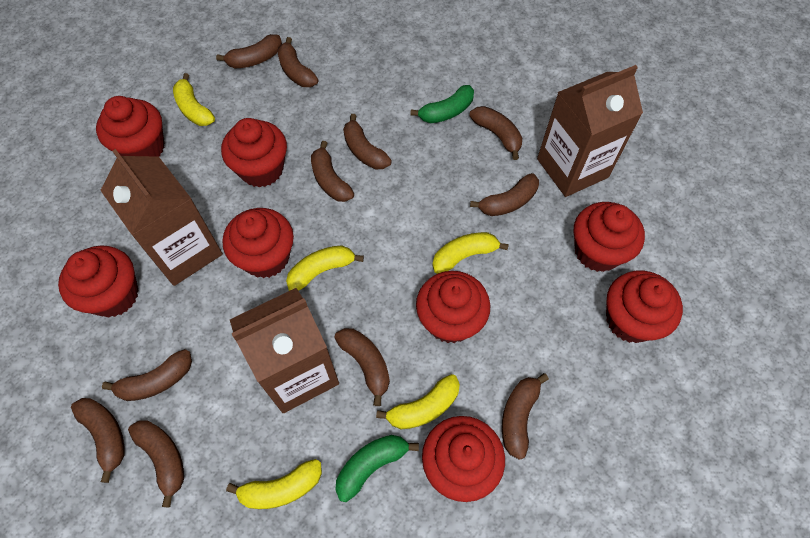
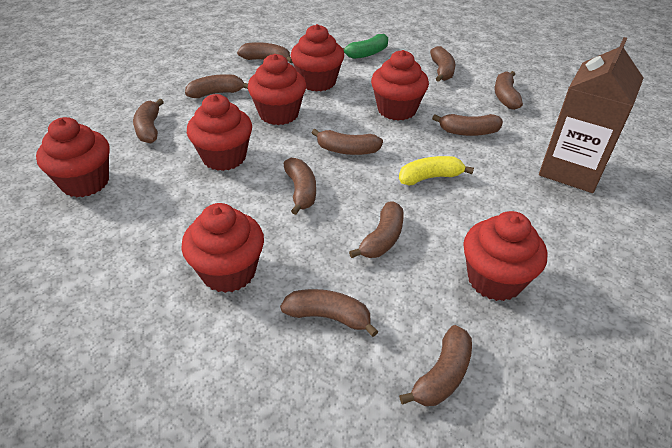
brown carton: [100,149,223,286] [230,288,339,413] [537,65,643,197] = 3 -> [539,37,643,193] = 1
green banana: [336,435,419,502] [410,85,474,123] = 2 -> [343,34,388,59] = 1
red cupcake: [58,246,139,317] [96,96,165,157] [221,118,287,188] [223,208,294,278] [416,271,490,343] [422,416,505,502] [574,202,645,272] [606,270,683,343] = 8 -> [36,117,110,198] [181,203,264,293] [187,94,252,171] [248,54,306,125] [290,24,344,92] [371,50,429,121] [463,211,547,301] = 7
yellow banana: [173,73,215,126] [226,459,322,509] [286,245,364,291] [376,374,460,429] [432,232,509,274] = 5 -> [399,156,474,185] = 1

